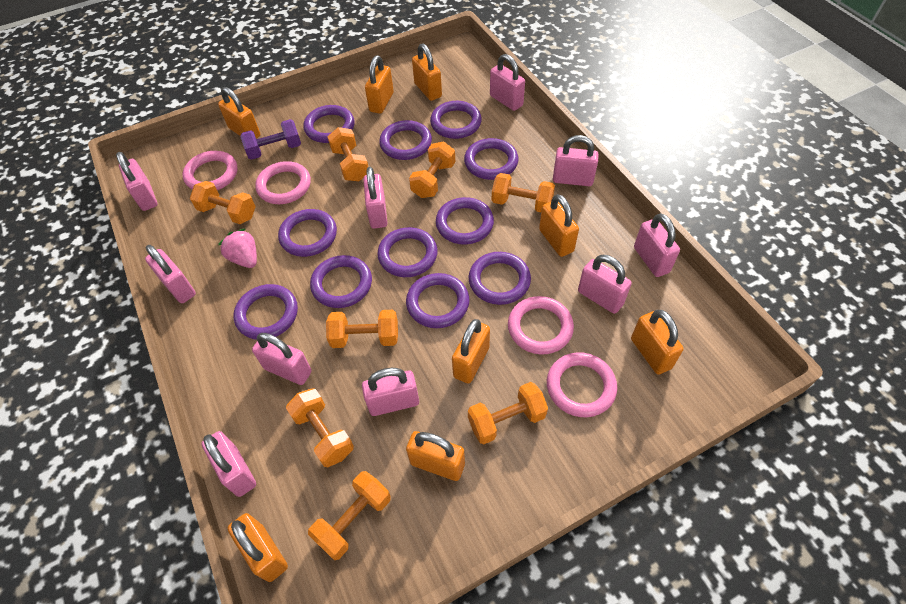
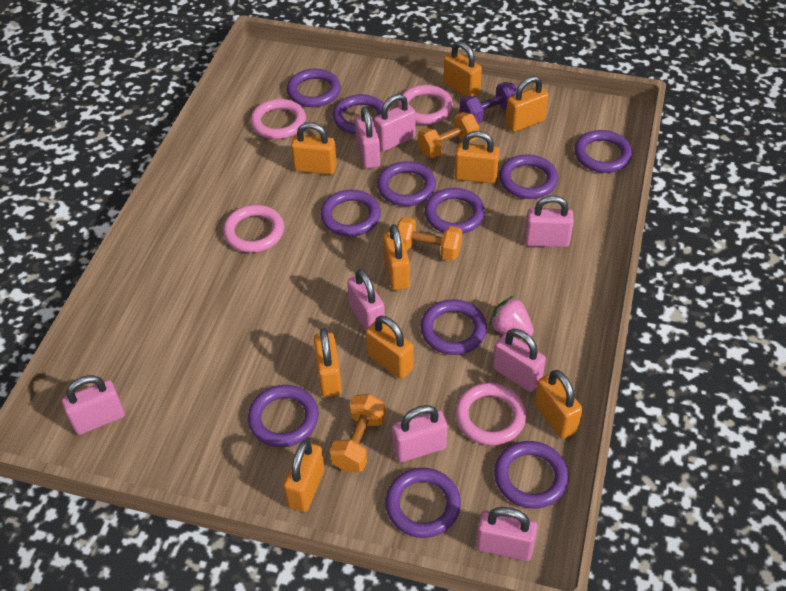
orange dumbbell: [190,181,256,224] [286,388,354,467] [308,471,391,560] [326,310,398,348] [327,127,368,181] [409,142,455,198] [468,382,548,444] [492,173,555,212] = 8 -> [330,394,386,472] [397,217,462,261] [418,112,479,158] = 3
orange padlock: [218,87,260,139] [227,513,288,582] [365,55,394,114] [406,431,465,481] [412,43,442,101] [452,319,490,384] [539,194,579,257] [631,310,684,375] = 8 -> [283,440,325,512] [291,122,337,175] [314,328,342,397] [366,316,414,379] [383,224,410,290] [443,41,482,97] [454,131,500,184] [505,76,549,132] [534,370,583,439] = 9
pink padlock: [116,152,158,211] [145,245,196,303] [201,431,256,497] [252,333,312,385] [362,368,419,416] [363,167,387,229] [490,54,525,111] [553,135,599,186] [578,255,632,314] [634,213,680,277] = 10 -> [62,375,125,435] [347,269,385,331] [355,106,380,169] [374,94,415,151] [392,405,447,462] [476,507,538,561] [493,329,546,392] [524,195,574,247] = 8

